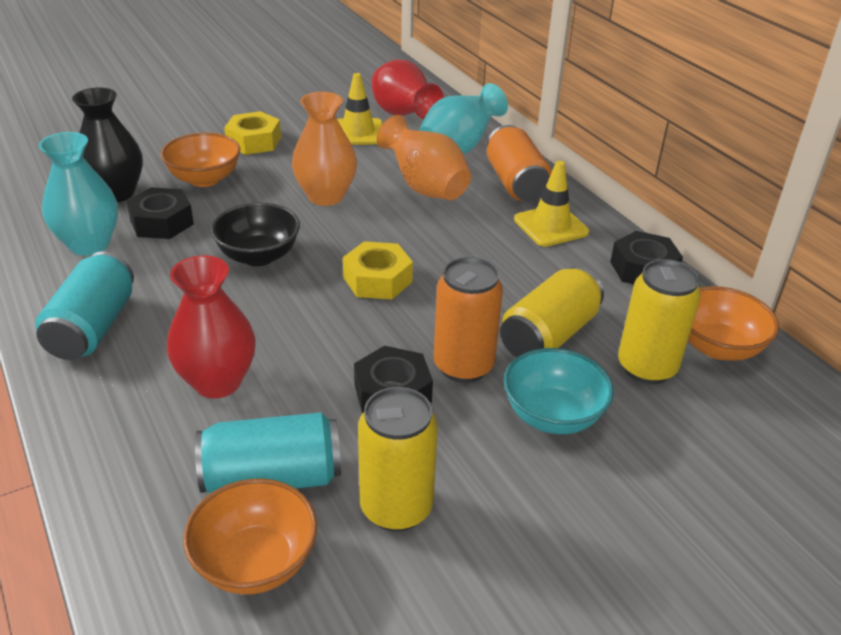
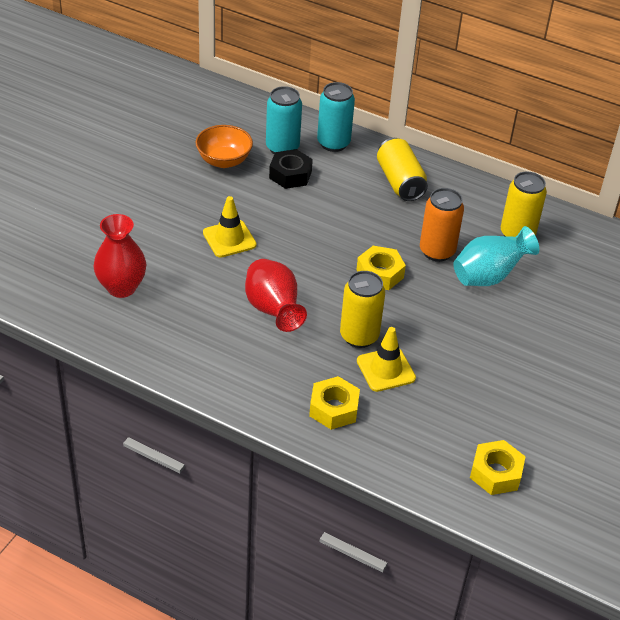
black bowl: [211,202,300,266] = 1 -> none = 0
black nut: [126,187,194,239] [354,346,433,413] [610,231,683,284] = 3 -> [269,149,313,189] = 1
black vase: [72,87,143,202] = 1 -> none = 0
orange bowl: [161,132,240,187] [183,478,317,595] [688,286,779,361] = 3 -> [196,125,253,168] = 1
orange can: [434,257,503,383] [487,125,552,202] = 2 -> [420,188,464,262] = 1
orange vase: [292,92,357,206] [377,115,471,200] = 2 -> none = 0
turquoise bowl: [504,348,614,434] = 1 -> none = 0
turquoise vase: [39,132,118,255] [419,83,508,154] = 2 -> [453,226,539,286] = 1
yellow nut: [224,111,281,155] [343,241,413,299] = 2 -> [309,376,360,430] [356,246,406,290] [470,440,526,495] = 3

